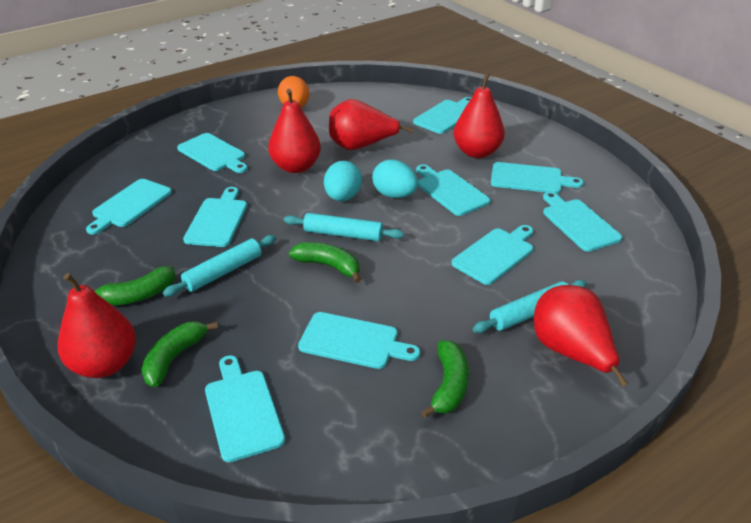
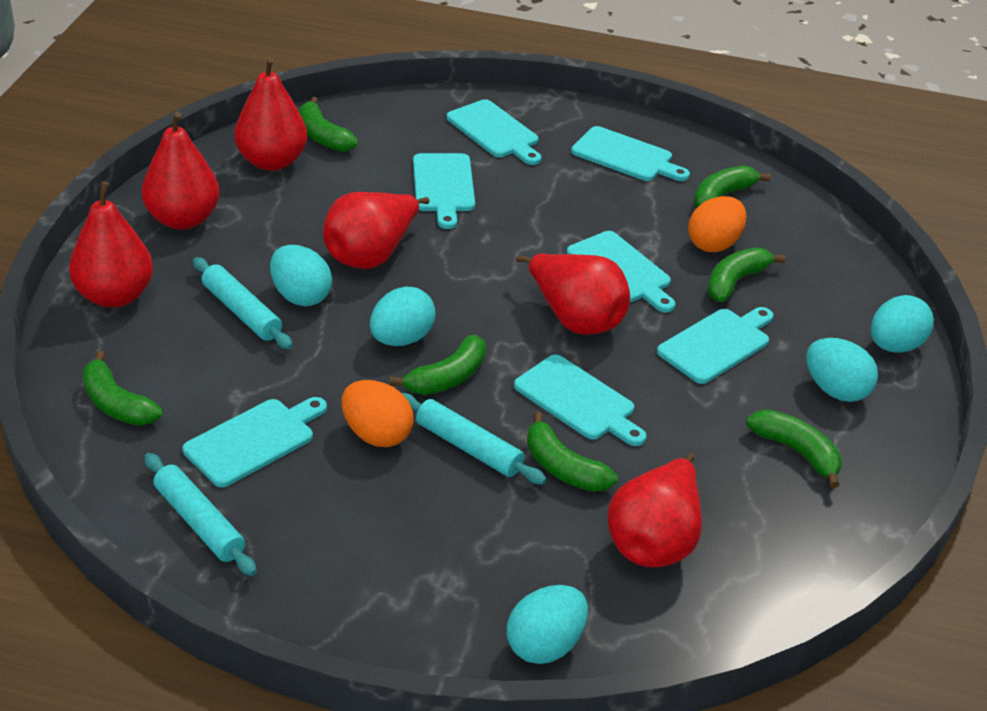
green banana: [92,266,175,305] [141,321,218,387] [289,242,361,283] [421,340,469,418] = 4 -> [82,351,163,426] [299,97,358,152] [390,335,486,395] [527,412,618,492] [694,165,771,208] [708,247,785,302] [746,409,842,488] = 7
orange egg: [278,76,309,107] = 1 -> [341,380,414,447] [688,196,747,252] = 2
red pear: [58,273,136,378] [268,89,321,173] [329,99,413,150] [454,73,505,158] [534,285,628,387] = 5 -> [69,182,153,308] [142,112,220,230] [234,57,307,171] [323,192,430,269] [516,253,630,335] [607,453,702,567] = 6
turquoise cutting board: [86,179,172,235] [177,133,248,173] [183,187,247,247] [205,355,285,462] [298,312,420,369] [413,97,471,134] [416,164,490,216] [452,225,533,285] [491,162,584,193] [543,191,622,252] = 10 -> [183,397,327,487] [413,153,475,229] [446,99,541,165] [514,355,647,446] [567,231,676,312] [571,126,690,181] [657,307,774,384] = 7
turquoise egg: [324,161,362,201] [372,160,418,198] = 2 -> [270,245,332,306] [370,287,436,346] [507,585,588,664] [806,338,878,402] [871,295,934,353] = 5

